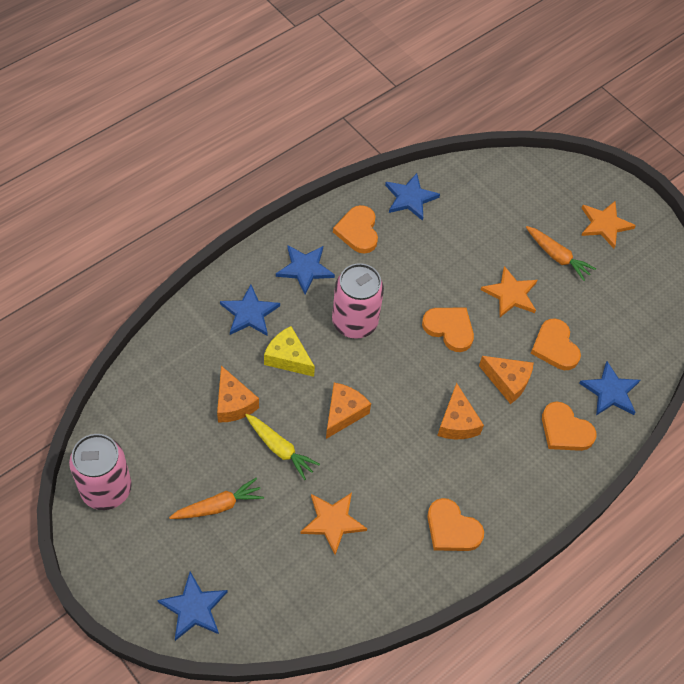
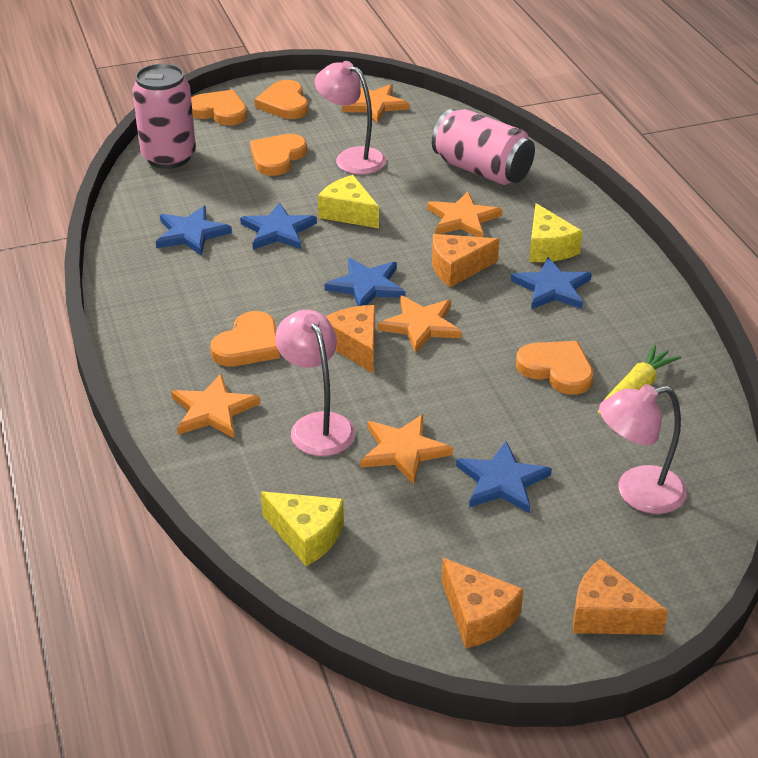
orange carrot: [169,478,264,519] [526,226,596,281] = 2 -> none = 0
orange star: [300,493,367,555] [481,266,537,317] [581,201,636,248] = 3 -> [171,374,260,438] [342,84,409,123] [360,414,453,484] [378,296,462,354] [427,191,502,237] = 5
pink lamp: none = 0 -> [275,310,355,456] [315,61,386,174] [599,384,687,514] = 3
yellow cheese: [264,326,315,377] = 1 -> [261,491,344,566] [318,175,379,228] [529,203,583,262] = 3

